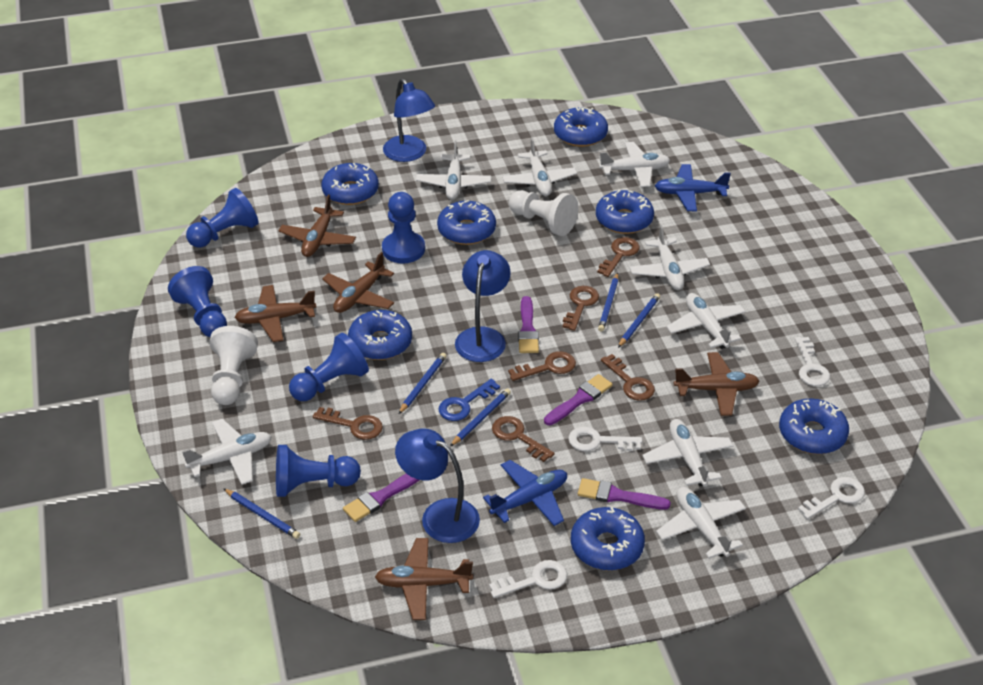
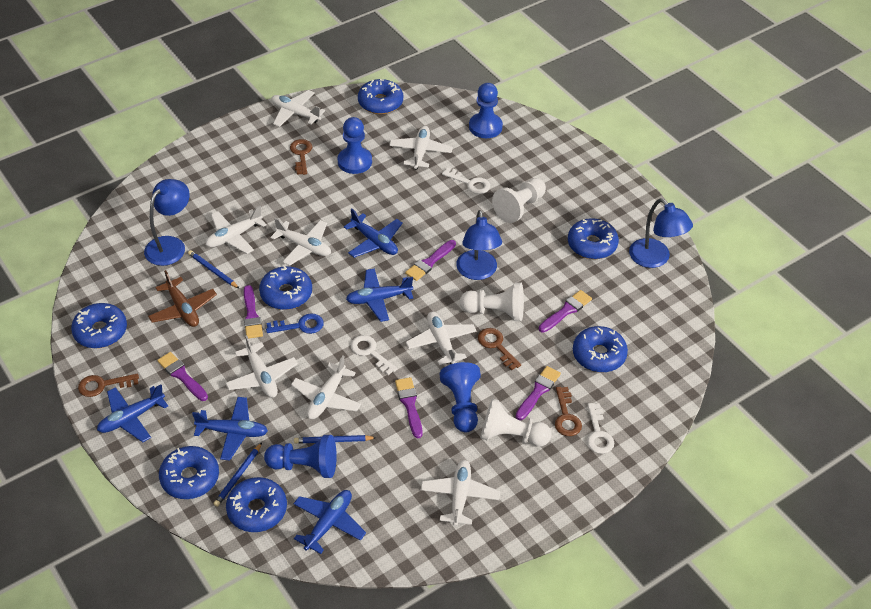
blue pawn: [168,266,227,337] [186,188,258,248] [276,445,361,497] [289,333,369,401] [382,192,425,263] = 5 -> [264,435,337,478] [338,117,372,174] [440,362,481,432] [469,83,503,138] = 4
blue pencil: [223,488,300,539] [399,353,446,414] [450,388,511,446] [598,273,618,332] [618,293,660,348] = 5 -> [188,250,240,289] [214,443,262,507] [294,435,376,444] = 3
blue plane: [483,460,567,526] [655,164,731,211] = 2 -> [97,384,168,442] [192,397,268,460] [293,490,366,554] [344,208,403,258] [346,268,413,322] = 5
brown key: [313,407,383,440] [492,416,554,462] [508,351,576,381] [562,286,599,331] [597,237,640,277] [601,354,655,401] = 6 -> [78,374,139,397] [290,139,312,175] [478,328,521,370] [555,387,582,436] = 4
brown plane: [235,285,317,342] [278,195,356,257] [322,252,394,313] [375,538,473,620] [674,352,759,416] = 5 -> [148,270,217,327] = 1
purple brush: [343,474,419,522] [518,296,539,353] [544,374,613,425] [578,478,671,510] = 4 -> [157,352,208,401] [244,285,263,339] [395,377,423,439] [405,240,456,281] [516,366,561,420] [539,290,592,333] = 6
white key: [489,560,567,598] [568,426,642,451] [795,337,830,386] [798,477,865,519] = 4 -> [351,335,397,375] [442,168,490,194] [587,403,614,454] = 3
white pawn: [209,326,258,405] [509,190,578,236] = 2 -> [460,283,524,321] [480,398,552,447] [492,178,546,223] = 3

